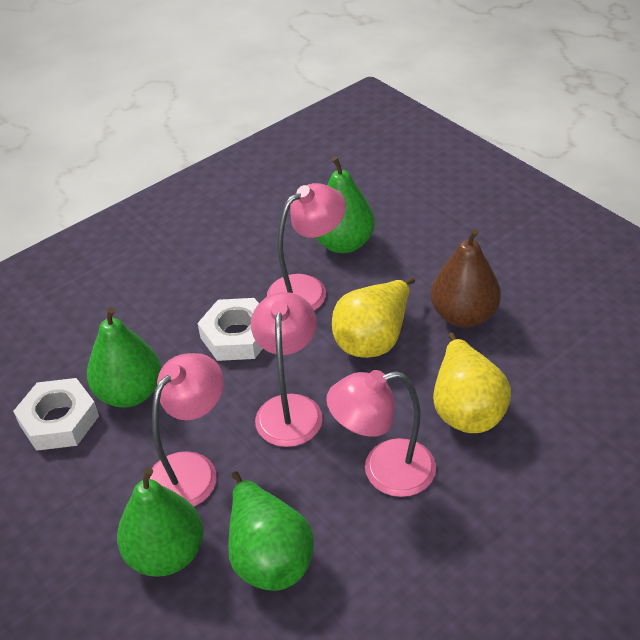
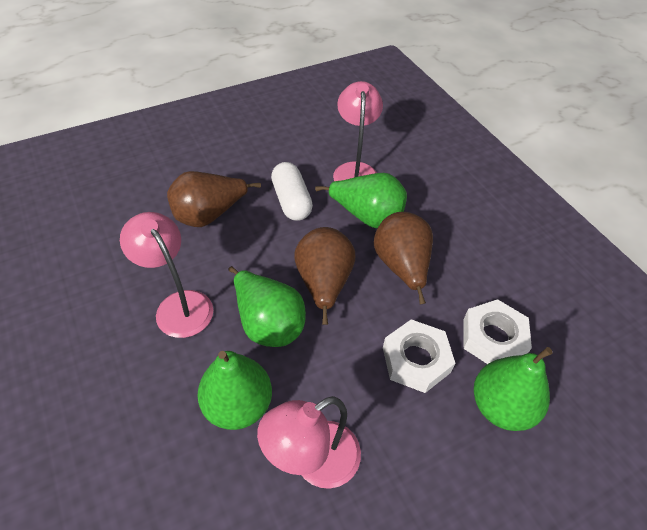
brown pear: [431,229,501,328] = 1 -> [167,171,261,227] [294,227,355,325] [374,212,433,305] = 3
pink lamp: [149,353,224,507] [251,292,323,447] [267,183,346,311] [326,370,436,497] = 4 -> [120,212,213,338] [257,396,361,489] [333,81,383,181] = 3
white capsule: none = 0 -> [271,162,313,221] = 1
yellow pear: [332,277,415,358] [433,332,511,433] = 2 -> none = 0

